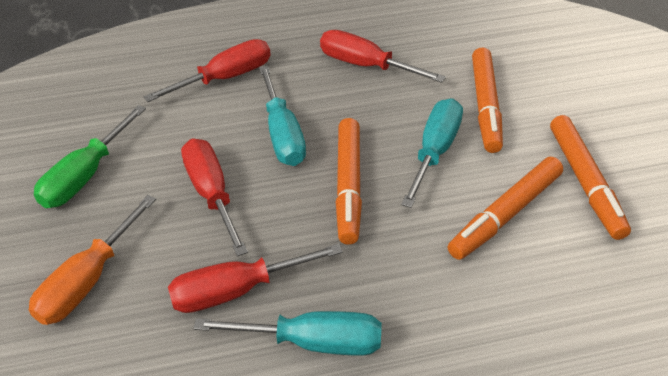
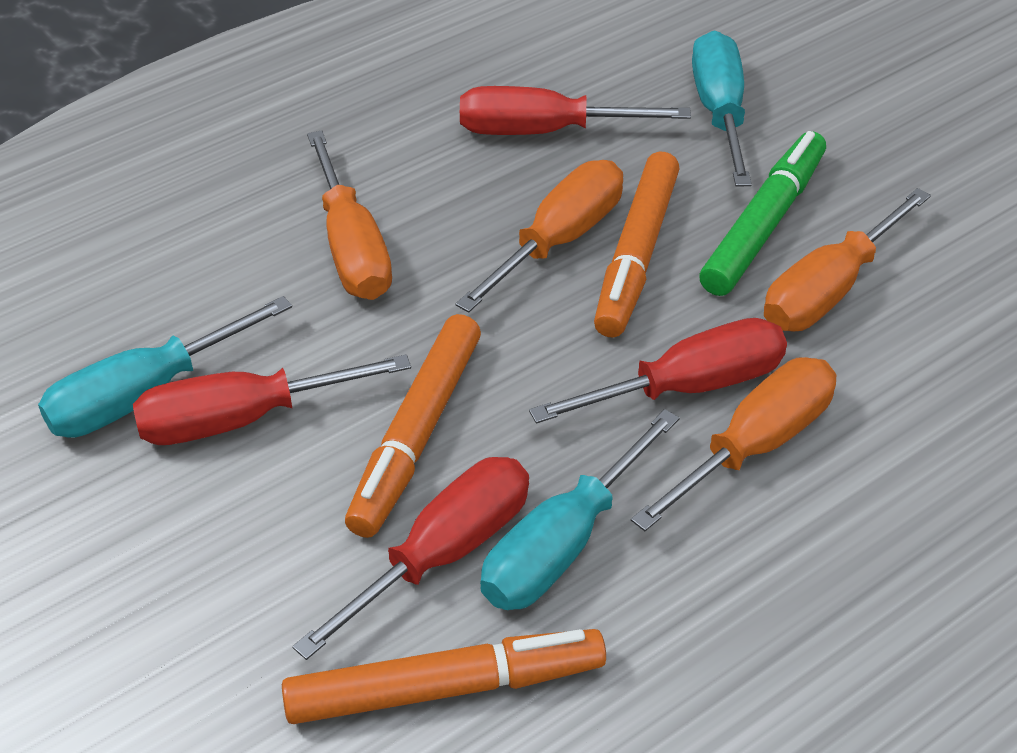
green marker: none = 0 -> [699,131,826,296] = 1
green screwdriver: [34,105,146,208] = 1 -> none = 0
orange marker: [336,118,362,245] [447,157,563,260] [472,47,503,153] [550,115,631,240] = 4 -> [282,629,606,724] [345,314,481,538] [594,152,680,337] = 3
orange screwdriver: [29,195,156,325] = 1 -> [307,130,392,300] [455,160,623,313] [631,357,836,531] [764,188,931,332] = 4

